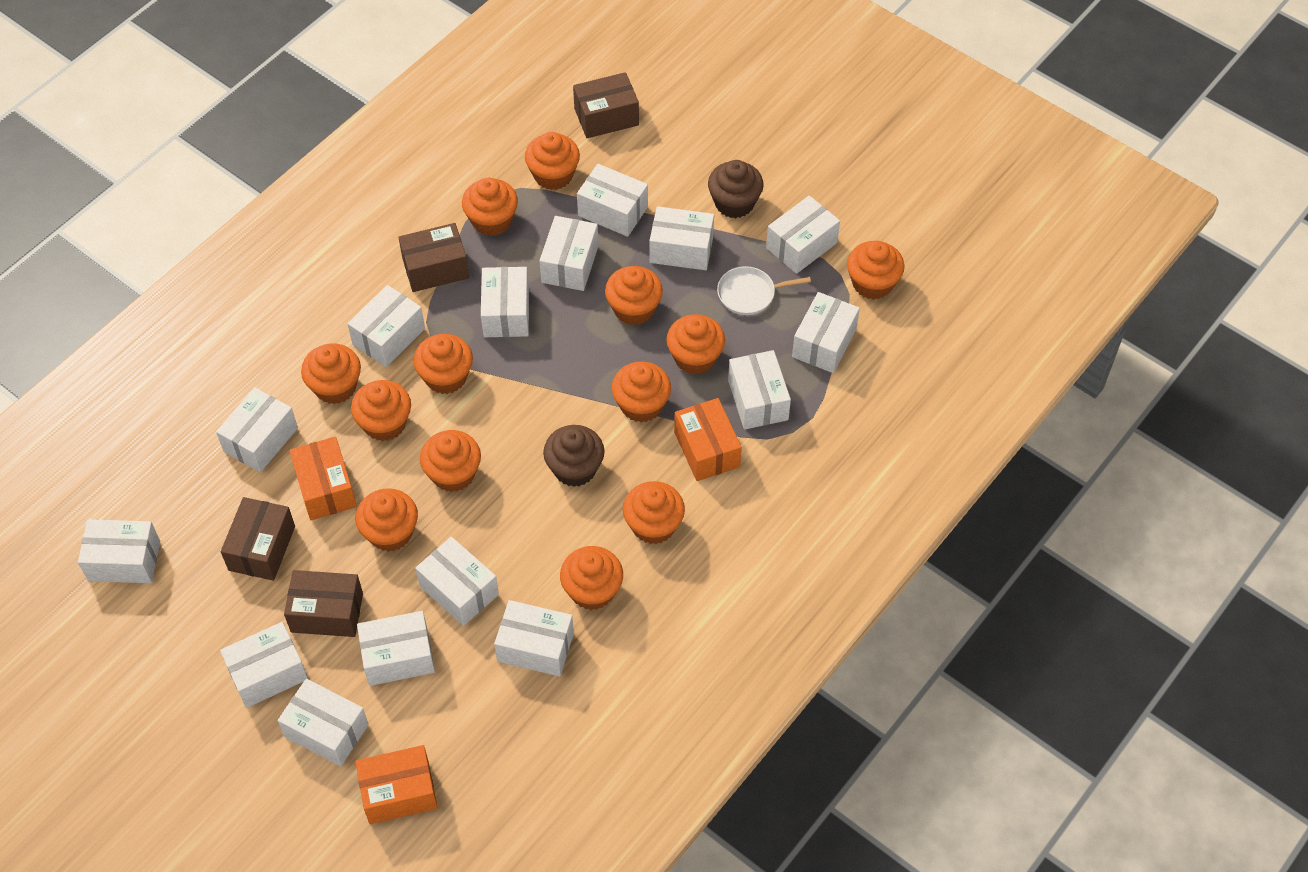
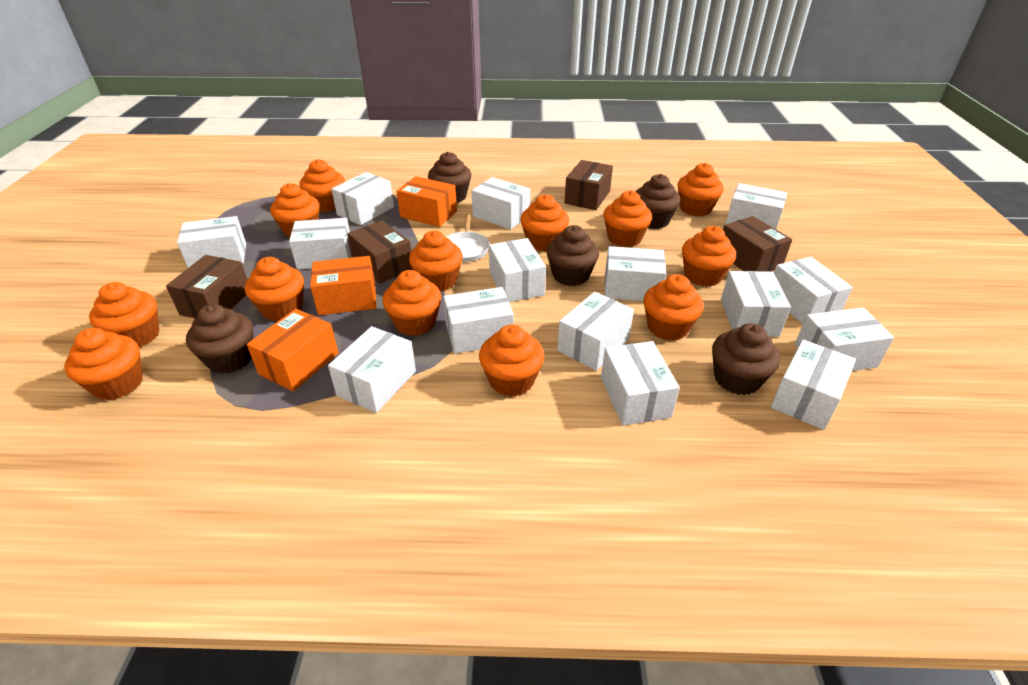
brown cupcake: [543,425,604,487] [708,160,764,218] = 2 -> [186,304,253,374] [428,152,471,203] [546,225,599,286] [636,174,680,229] [712,323,780,395] = 5

